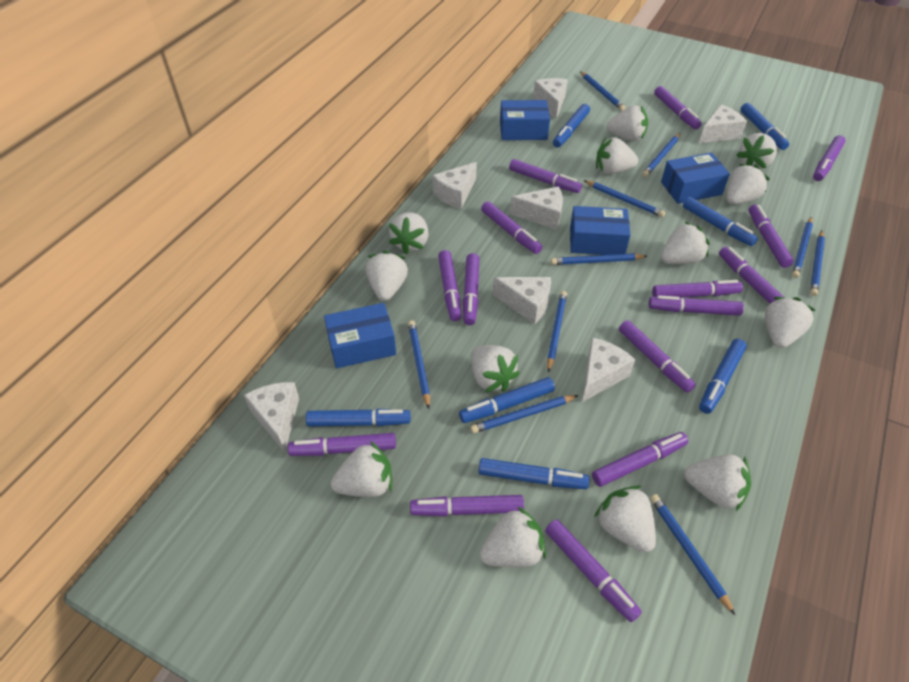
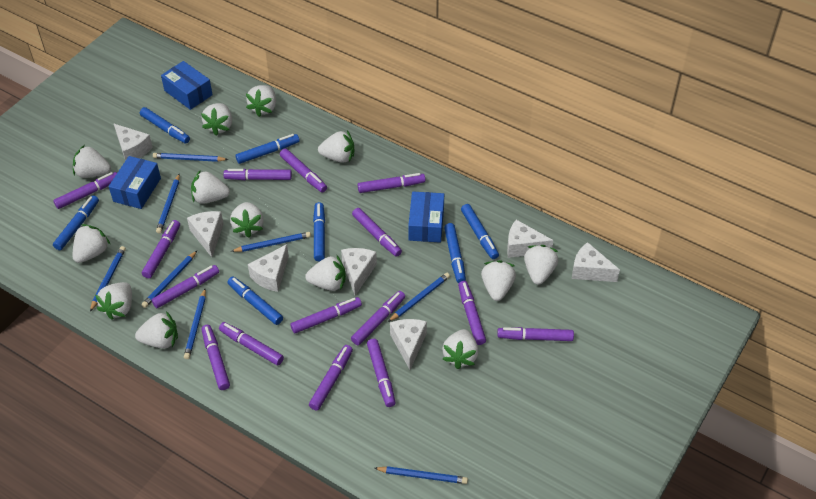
blue box: [324,303,396,368] [500,100,550,140] [570,206,630,255] [661,152,730,204] = 4 -> [109,156,161,209] [161,61,213,110] [408,192,444,243] = 3
blue pencil: [408,320,430,409] [470,395,579,433] [547,291,567,373] [551,253,647,265] [580,71,625,111] [584,180,666,217] [642,133,680,177] [650,494,735,615] [792,217,813,278] [810,231,825,296] = 10 -> [90,246,126,312] [142,251,197,308] [153,153,228,162] [156,174,180,233] [184,289,206,359] [231,232,311,252] [374,466,468,484] [388,273,450,322] = 8

